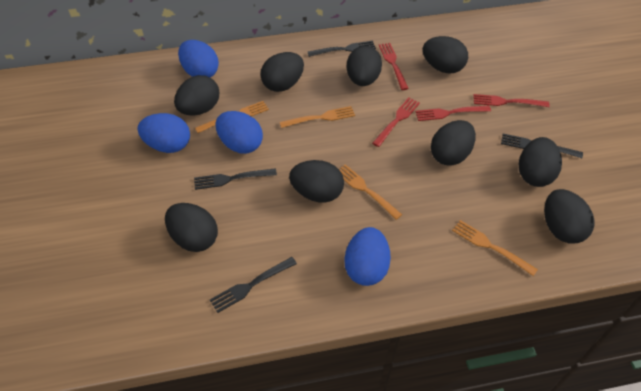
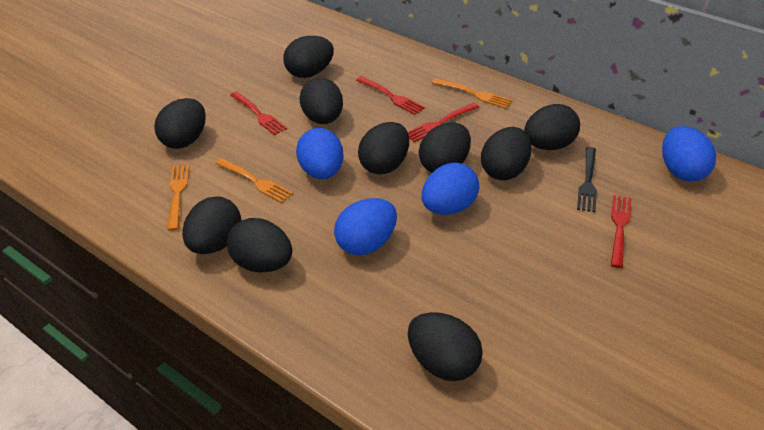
black egg: [165,203,218,252] [174,75,219,116] [260,52,304,92] [289,160,344,203] [347,46,382,86] [423,36,468,74] [431,120,476,166] [519,137,562,187] [544,189,595,244] = 9 -> [154,98,206,149] [182,196,241,254] [227,218,292,272] [283,36,334,78] [299,78,343,124] [358,122,409,174] [408,312,483,381] [419,122,471,173] [481,127,531,180] [524,104,580,150] = 10
black fork: [194,168,277,190] [210,257,297,313] [308,41,376,57] [501,133,583,158] = 4 -> [577,147,597,212] = 1
orange fork: [195,101,269,133] [280,106,355,128] [339,164,402,220] [452,220,538,276] = 4 -> [167,165,189,231] [215,158,293,203] [432,78,512,108] = 3

